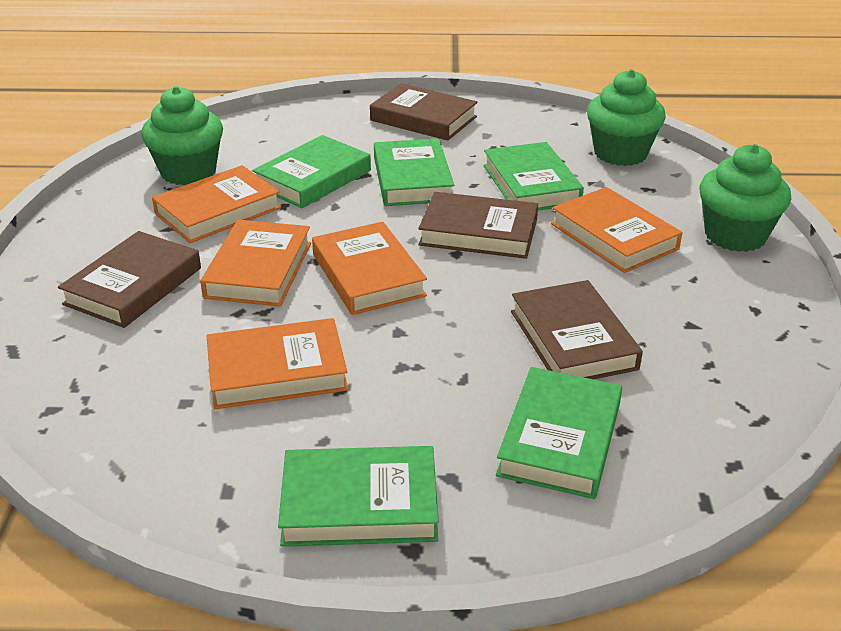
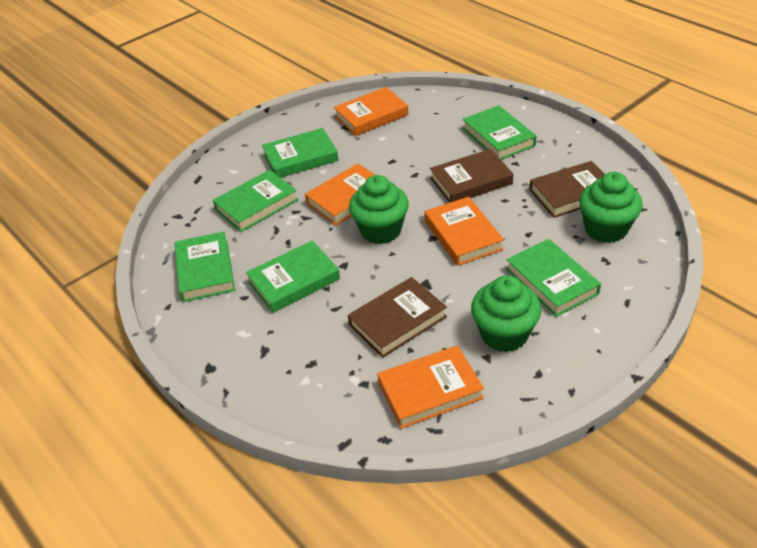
brown book: [58,231,201,328] [370,83,478,141] [418,192,538,259] [511,280,643,379] = 4 -> [348,277,447,358] [430,149,513,203] [529,161,605,218] = 3
green book: [252,135,371,208] [278,446,439,547] [374,138,454,206] [484,142,584,211] [496,367,622,499] = 5 -> [174,232,235,302] [213,170,298,232] [246,241,340,313] [262,128,339,178] [462,105,537,160] [506,239,601,317] = 6
orange book: [152,165,281,243] [200,220,311,307] [207,318,348,409] [312,222,427,315] [551,187,682,273] = 5 -> [305,164,375,226] [334,87,408,136] [377,345,484,429] [424,197,504,266] = 4

